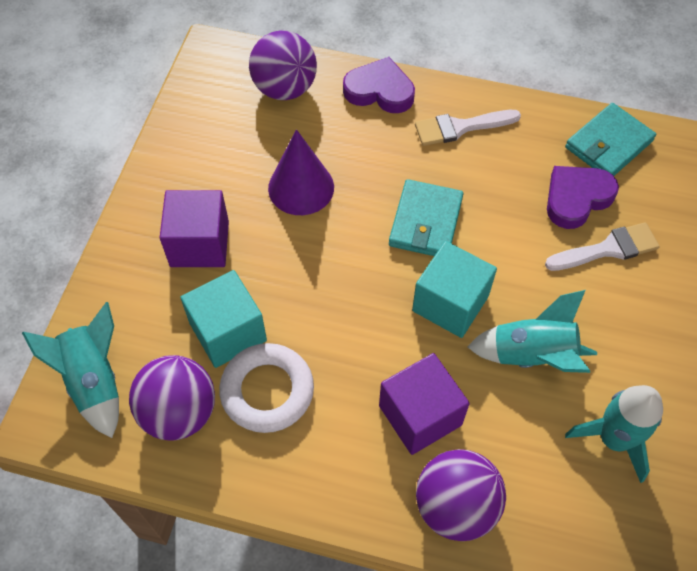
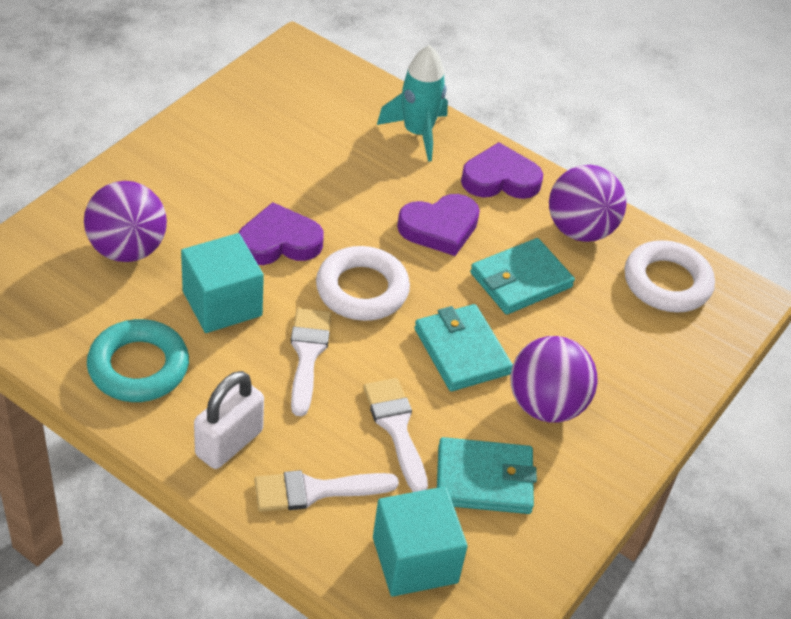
purple cone: [268,129,334,215] = 1 -> none = 0
purple cube: [160,190,229,267] [379,353,470,455] = 2 -> none = 0
purple heart: [343,57,415,113] [547,166,619,229] = 2 -> [238,202,324,265] [397,194,480,256] [461,142,543,199] = 3
turquoise ring: none = 0 -> [87,319,189,402] = 1
turquoise rocket: [22,302,119,438] [468,290,597,373] [565,385,663,483] = 3 -> [377,45,448,162] = 1
turquoise wallet: [389,179,463,256] [565,103,656,176] = 2 -> [414,304,513,391] [437,437,537,514] [470,238,575,315] = 3
white brush: [415,110,521,146] [545,222,660,271] = 2 -> [254,470,399,511] [291,308,331,416] [363,378,428,492] = 3
white padlock: none = 0 -> [194,371,264,469] = 1
white ring: [219,343,314,433] = 1 -> [316,246,410,321] [625,240,715,312] = 2

